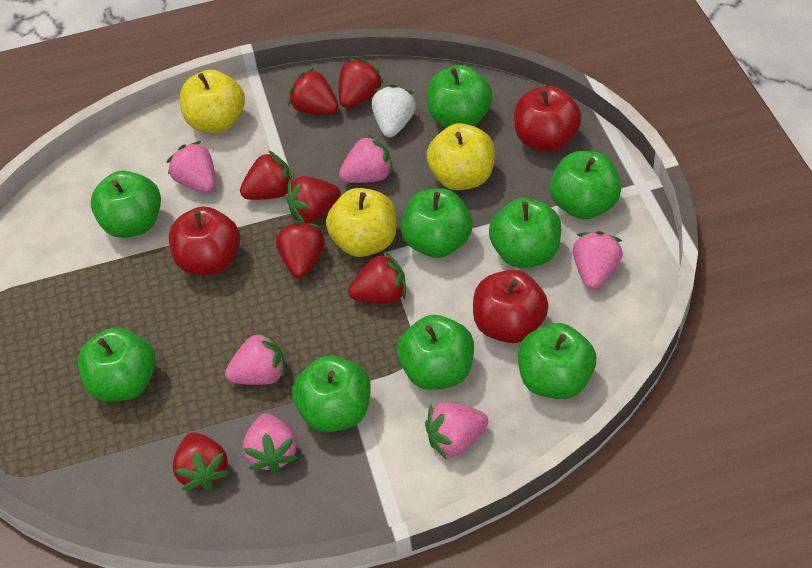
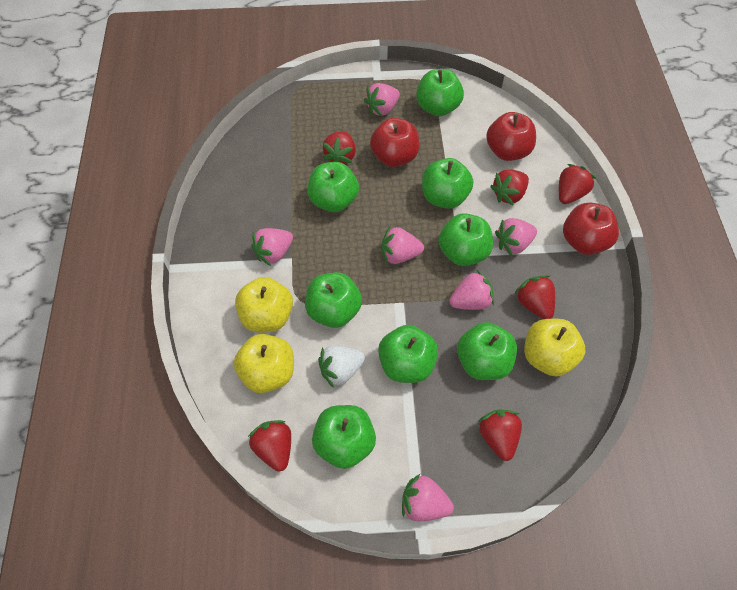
green apple: [78,328,156,402] [91,170,161,238] [292,355,371,432] [397,315,474,390] [401,188,472,258] [427,65,492,128] [489,198,561,268] [518,323,596,399] [550,151,621,219] = 9 -> [305,272,362,328] [307,162,359,212] [312,405,376,469] [378,325,438,383] [416,69,464,116] [422,158,473,209] [439,213,493,266] [457,322,517,380] = 8
red strawberry: [173,432,230,491] [240,150,293,200] [276,221,324,278] [286,176,341,223] [288,68,339,115] [339,58,384,108] [348,252,406,304] = 7 -> [248,420,291,471] [323,131,356,164] [478,410,522,461] [490,169,529,205] [514,275,555,319] [559,164,596,204] = 6

